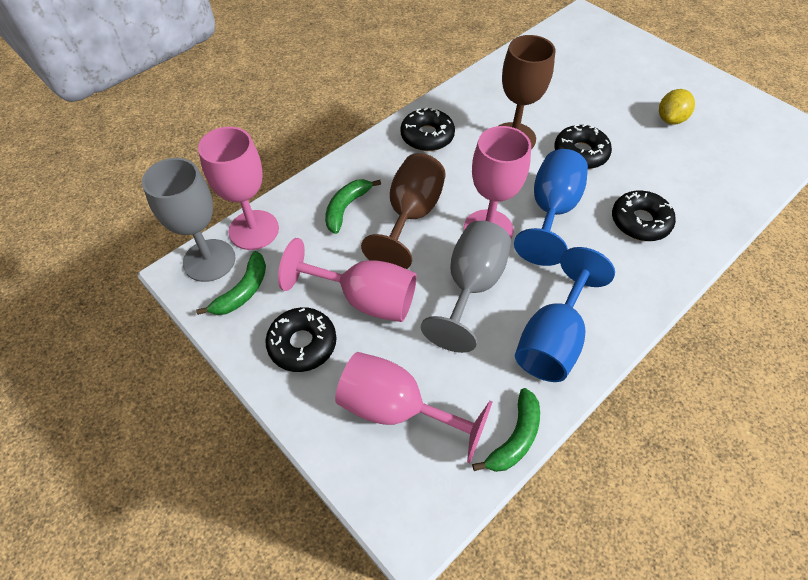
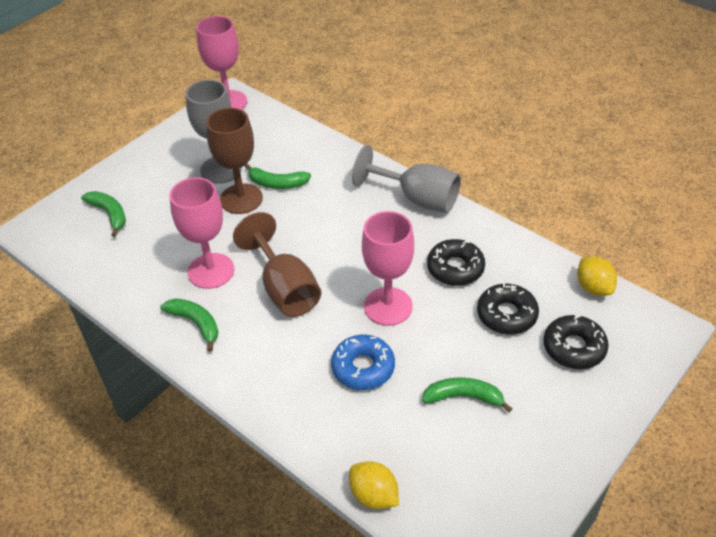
black donut: [265,307,336,372] [400,108,455,151] [554,124,612,169] [612,191,676,241] = 4 -> [427,239,485,286] [477,283,539,335] [543,315,609,369] = 3
blue donut: none = 0 -> [331,335,395,390] = 1
blue goblet: [514,149,588,266] [515,247,615,382] = 2 -> none = 0
green banana: [196,251,266,315] [325,179,381,234] [472,388,540,472] = 3 -> [81,191,126,237] [160,298,218,352] [245,164,311,189] [422,377,513,412] = 4
pink goblet: [198,127,279,250] [278,238,417,322] [335,352,492,464] [464,126,531,239] = 4 -> [170,177,234,289] [196,16,247,110] [362,211,414,326] = 3
yellow lemon: [659,89,695,125] = 1 -> [349,461,399,509] [577,257,617,296] = 2

